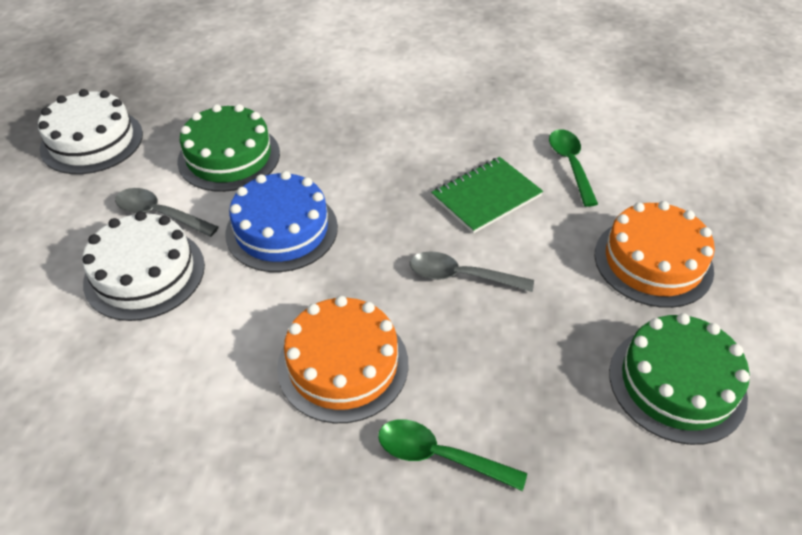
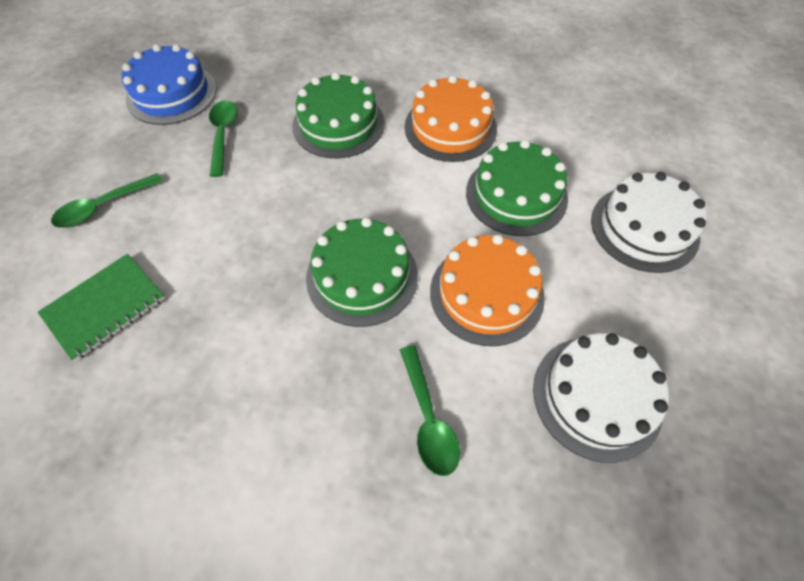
green cake: [177,104,280,192] [609,313,750,445] = 2 -> [292,72,385,158] [306,217,418,327] [466,140,568,236] = 3
green spoon: [378,419,527,491] [549,129,598,207] = 2 -> [51,173,163,228] [209,100,237,177] [400,345,460,476] = 3
grey spoon: [115,188,219,237] [410,251,534,292] = 2 -> none = 0

